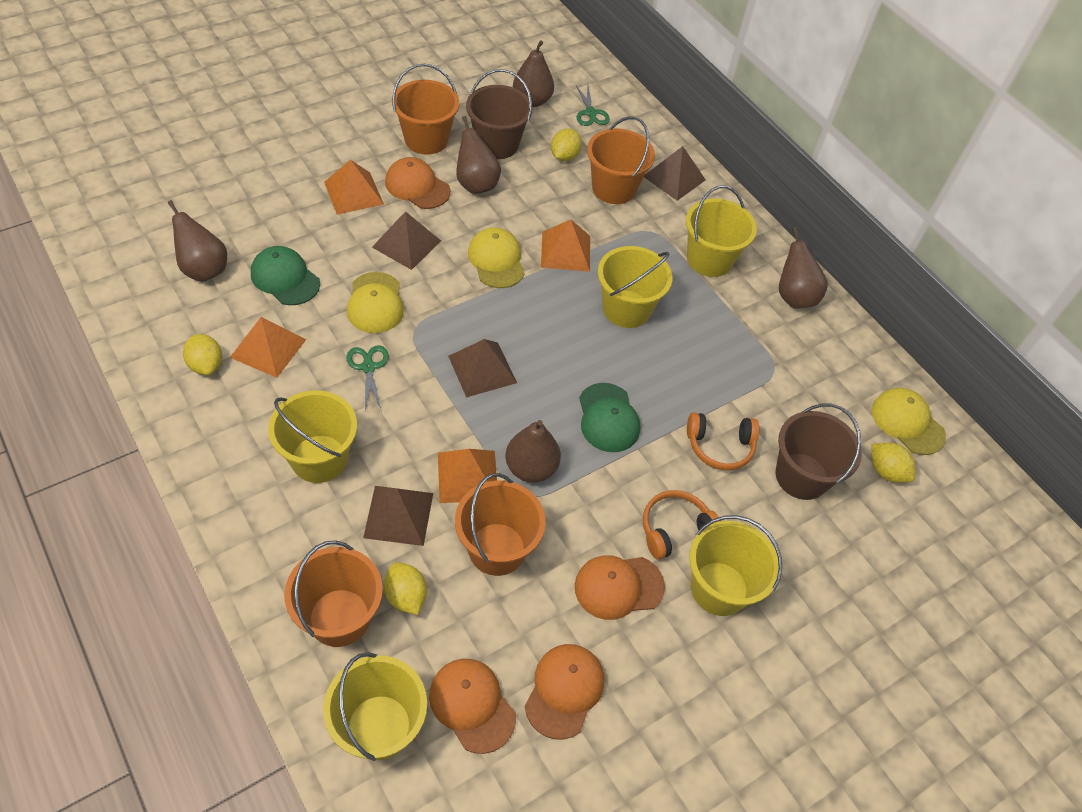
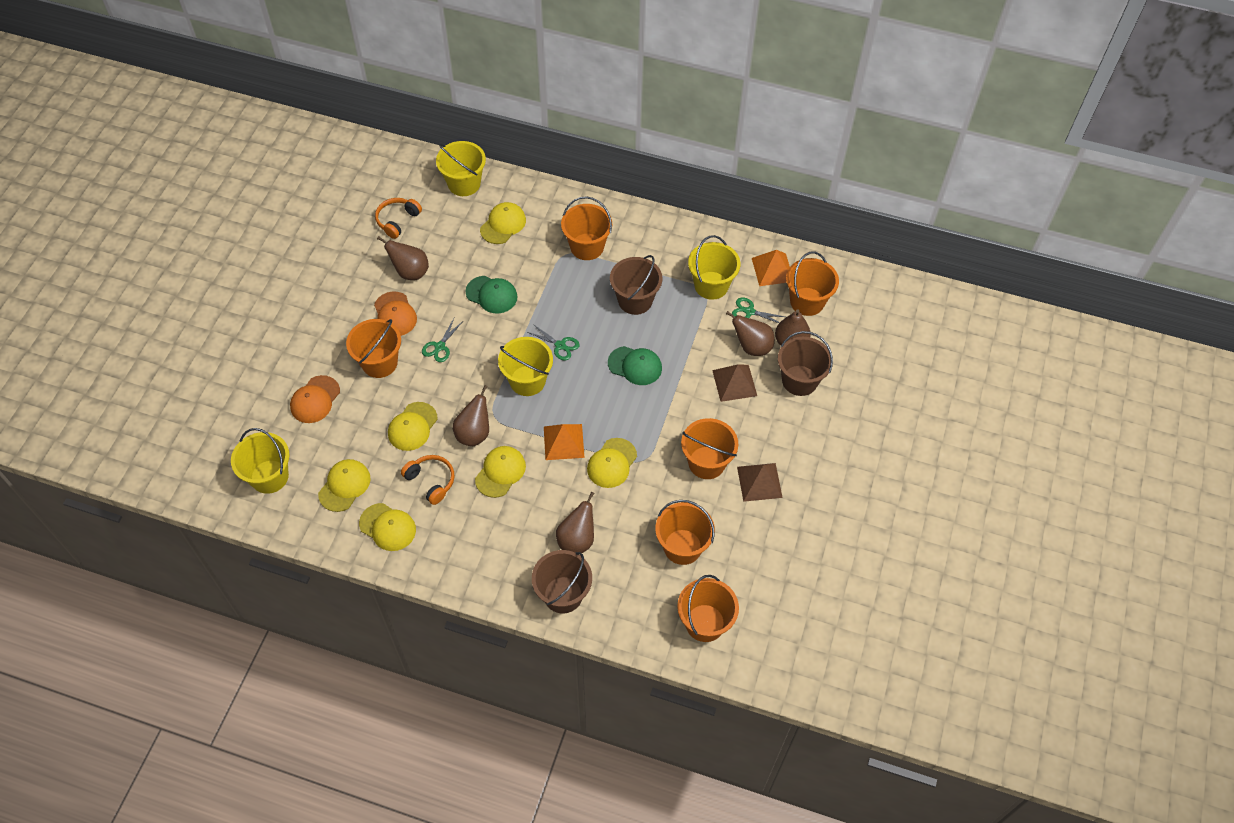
brown bucket: [466,69,533,159] [775,403,862,500] = 2 -> [532,550,592,613] [610,255,662,315] [778,331,833,396] = 3
brown pyramid: [363,486,433,546] [372,211,441,270] [448,339,517,398] [644,146,705,201] = 4 -> [712,364,757,402] [737,463,783,502] = 2
green scissors: [347,345,389,410] [576,85,610,126] = 2 -> [422,318,464,362] [527,324,580,361] [732,297,785,323] = 3
orange bucket: [284,541,383,647] [392,64,459,155] [455,473,546,576] [587,116,655,204] = 4 -> [346,319,401,378] [561,196,612,260] [655,500,715,565] [677,575,739,642] [681,418,738,479] [786,252,839,316] = 6
orange cap: [385,157,450,209] [429,659,516,754] [525,644,604,740] [575,555,665,620] = 4 -> [290,375,340,423] [374,292,417,336] = 2
orange pyramid: [230,317,307,378] [324,160,384,215] [438,449,497,503] [541,219,590,272] = 4 -> [544,424,584,460] [752,250,790,286] = 2
yellow bucket: [268,390,357,483] [323,652,427,761] [598,246,672,328] [686,185,757,277] [689,515,782,616] = 5 -> [231,428,289,494] [436,141,486,196] [498,337,553,396] [688,235,740,300] = 4
yellow cap: [347,272,404,333] [468,227,524,288] [872,388,946,455] = 3 -> [318,459,371,512] [359,503,416,551] [388,402,438,451] [475,446,526,498] [480,202,526,244] [587,438,637,488] = 6
yellow lemon: [183,334,222,375] [384,562,427,615] [551,129,582,161] [872,443,916,483] = 4 -> none = 0

